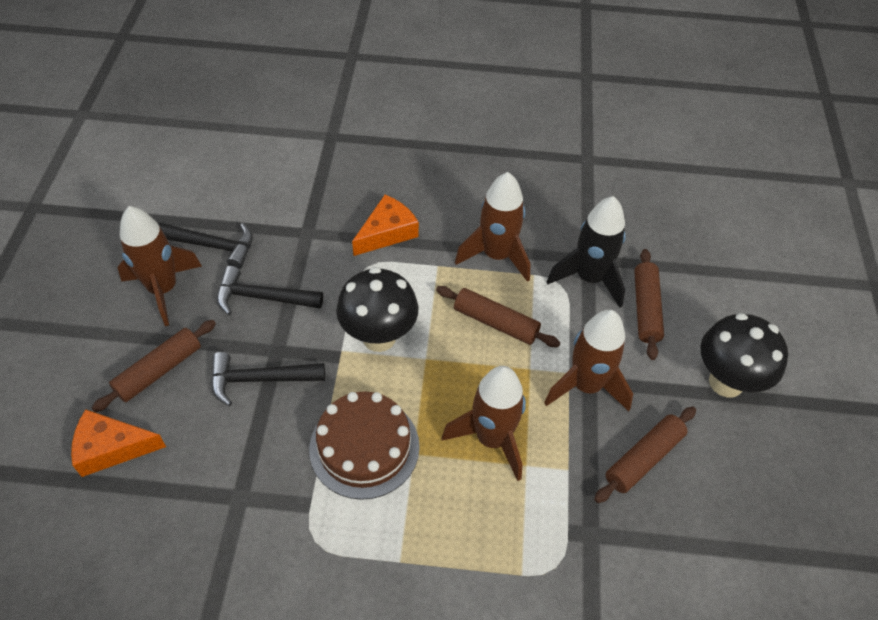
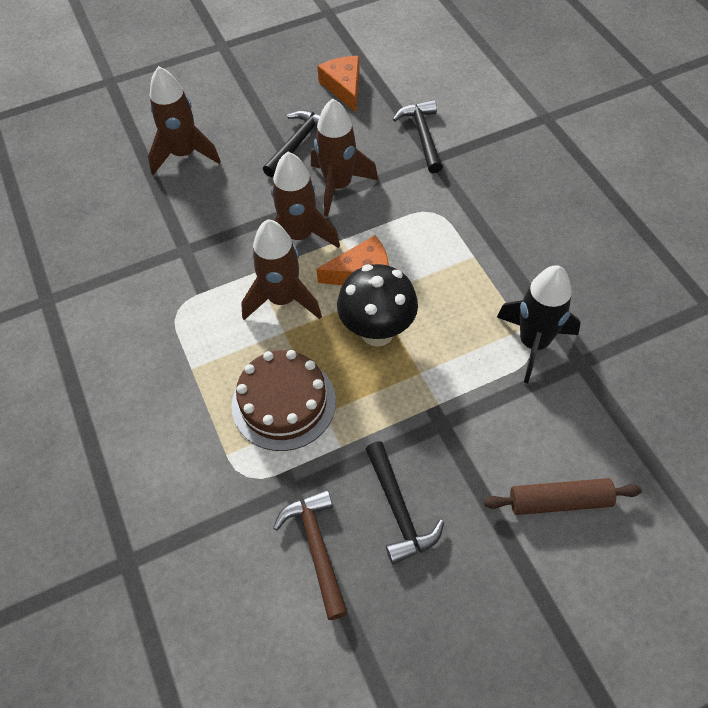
black mushroom: [336,267,418,352] [700,313,788,398] = 2 -> [337,264,418,347] = 1
brown hammer: none = 0 -> [273,489,348,620] = 1
brown rolling pin: [92,320,216,412] [436,286,560,347] [594,407,696,503] [634,249,664,360] = 4 -> [484,478,642,515] = 1

